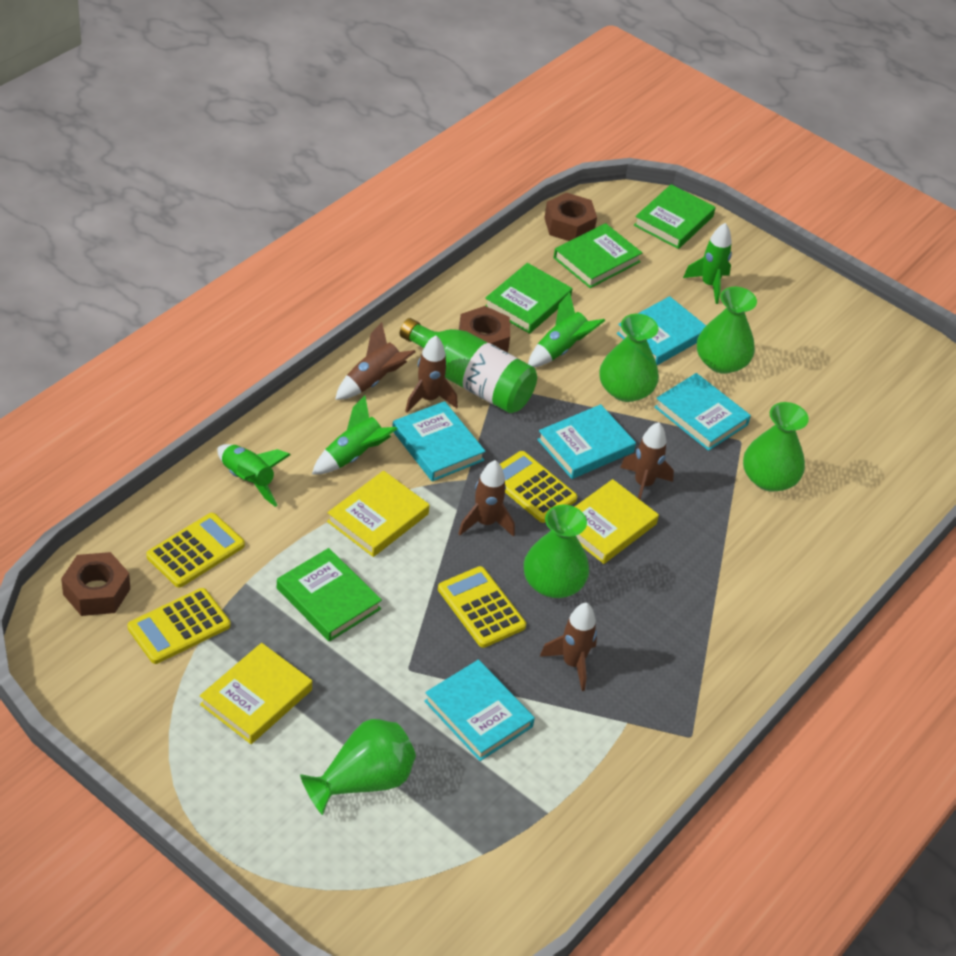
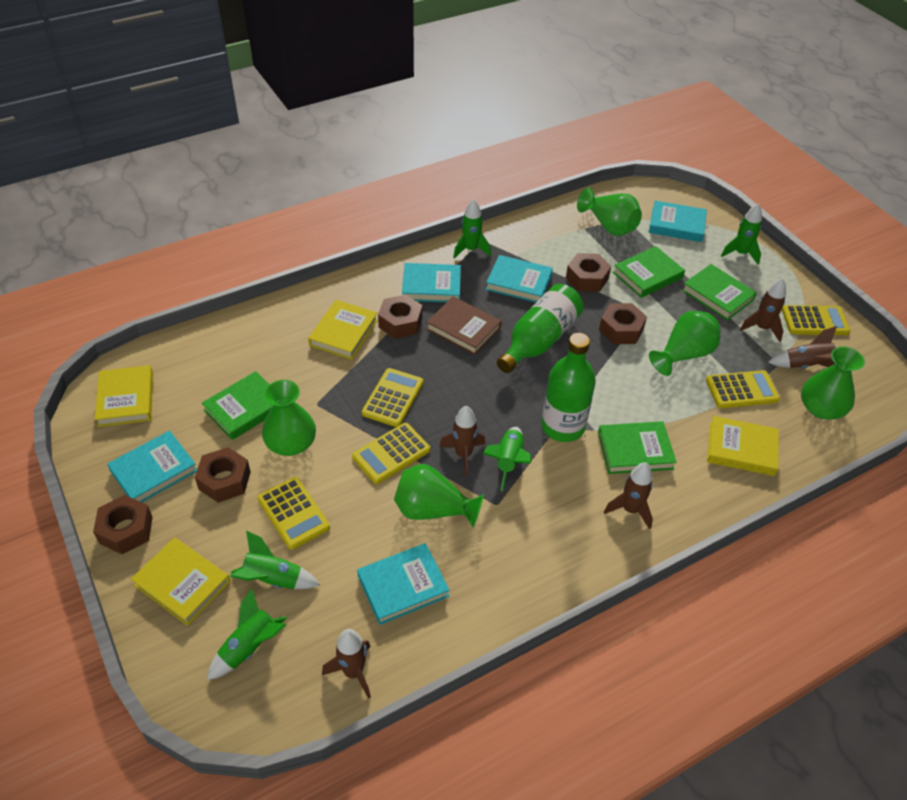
brown book: none = 0 -> [426,296,501,355] = 1
brown nut: [61,552,130,616] [459,306,510,353] [544,192,597,241] = 3 -> [93,495,153,554] [195,447,251,503] [378,295,422,339] [566,253,611,292] [599,303,647,344] = 5
green bottle: [400,318,537,413] = 1 -> [497,284,584,373] [541,333,596,442] = 2
green rocket: [217,444,291,507] [312,395,397,474] [528,292,605,367] [683,223,732,304] = 4 -> [207,589,286,680] [230,531,320,589] [453,199,491,259] [483,427,531,491] [721,203,762,265] = 5
yellow book: [200,643,312,744] [327,471,430,557] [575,479,659,564] = 3 -> [95,365,153,427] [131,537,230,626] [308,300,378,360] [707,416,779,476] = 4
yellow calculator: [128,588,231,664] [146,513,245,587] [438,566,526,648] [500,451,578,523] = 4 -> [257,477,330,550] [352,423,430,484] [362,368,423,427] [706,370,780,408] [782,305,850,335] = 5

